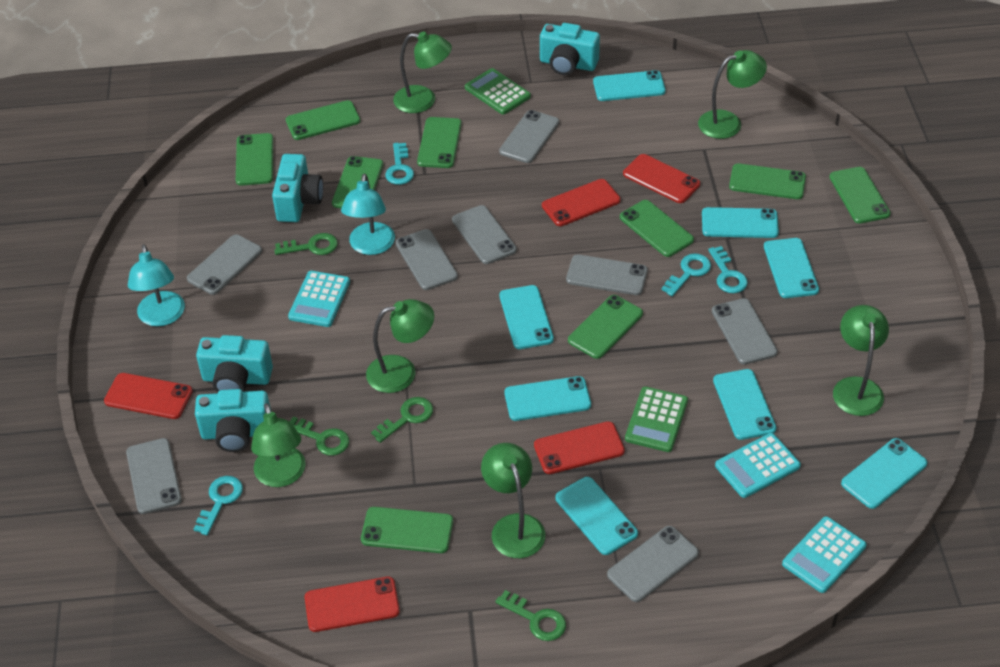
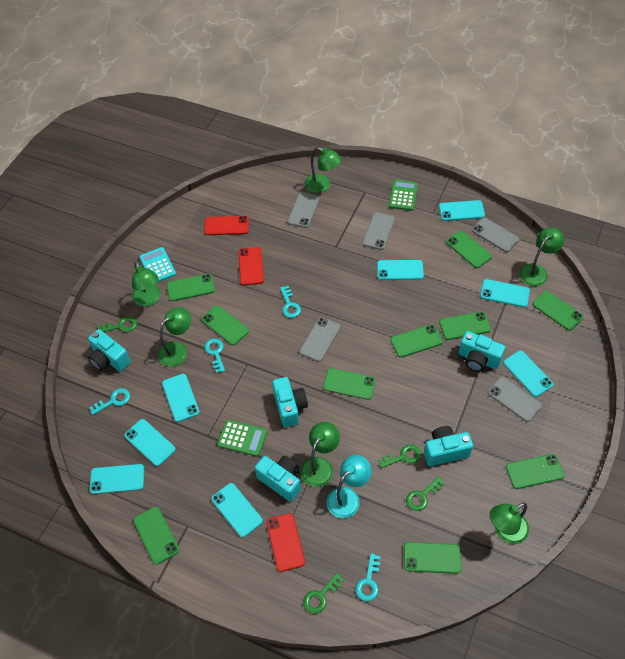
green phone: [236,133,273,186] [286,100,360,140] [332,156,383,208] [361,507,453,553] [417,117,462,168] [568,295,643,359] [620,200,694,257] [729,163,806,199] [829,167,891,224] = 9 -> [133,507,179,565] [167,274,215,301] [202,305,249,345] [323,368,376,400] [390,324,443,358] [404,542,462,574] [439,312,491,340] [446,231,492,268] [506,454,565,489] [532,291,584,331] = 10
grey phone: [126,438,182,514] [187,235,262,295] [396,229,458,290] [452,205,517,264] [499,110,559,163] [566,254,648,295] [607,526,699,602] [712,298,778,365] = 8 -> [287,192,320,228] [299,317,340,362] [362,212,395,250] [472,217,519,252] [488,377,542,422] = 5
red phone: [104,373,193,419] [305,576,400,632] [534,421,625,474] [542,179,621,226] [623,154,700,203] = 5 -> [204,216,249,235] [238,247,264,285] [266,513,305,572] = 3
turquoise calculator: [288,271,350,327] [715,433,801,498] [782,516,867,593] = 3 -> [139,247,176,282] = 1
turquoise camera: [195,389,271,452] [196,335,273,392] [272,154,323,222] [540,23,600,75] = 4 -> [88,329,130,372] [255,456,301,502] [272,377,308,427] [424,426,473,466] [458,331,505,372] = 5
turquoise lamp: [128,244,185,326] [341,174,395,255] = 2 -> [326,455,372,518] = 1

